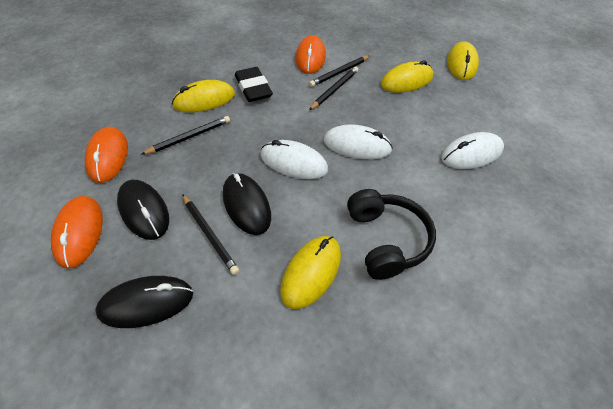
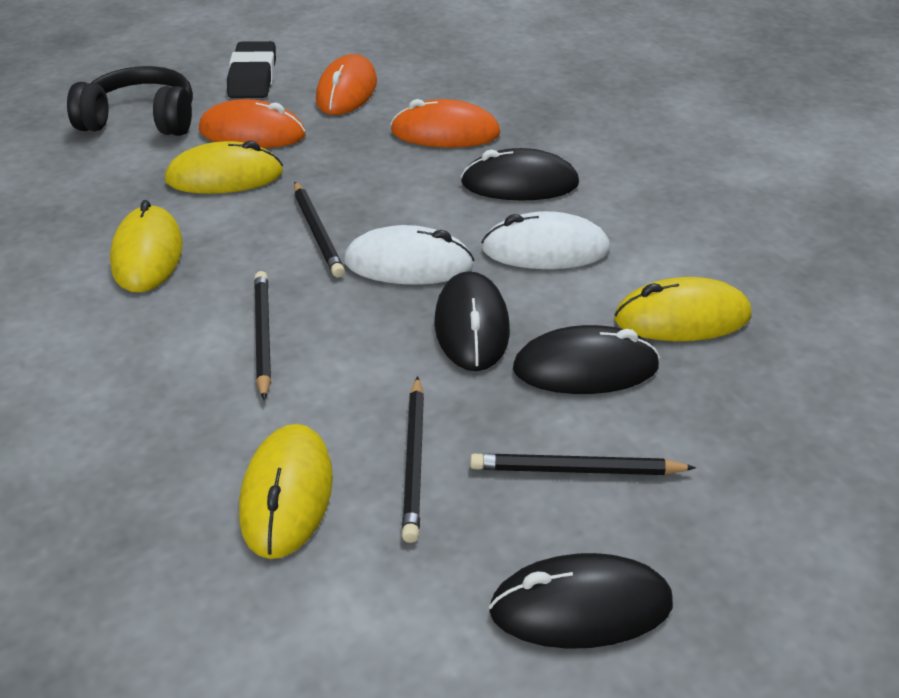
black mouse: [95,276,193,328] [117,180,169,240] [223,173,271,235] = 3 -> [434,271,510,371] [461,148,579,201] [489,553,673,649] [513,325,660,394] = 4
white mouse: [261,140,328,179] [324,124,393,159] [441,132,504,169] = 3 -> [344,225,475,285] [481,211,610,269] = 2

